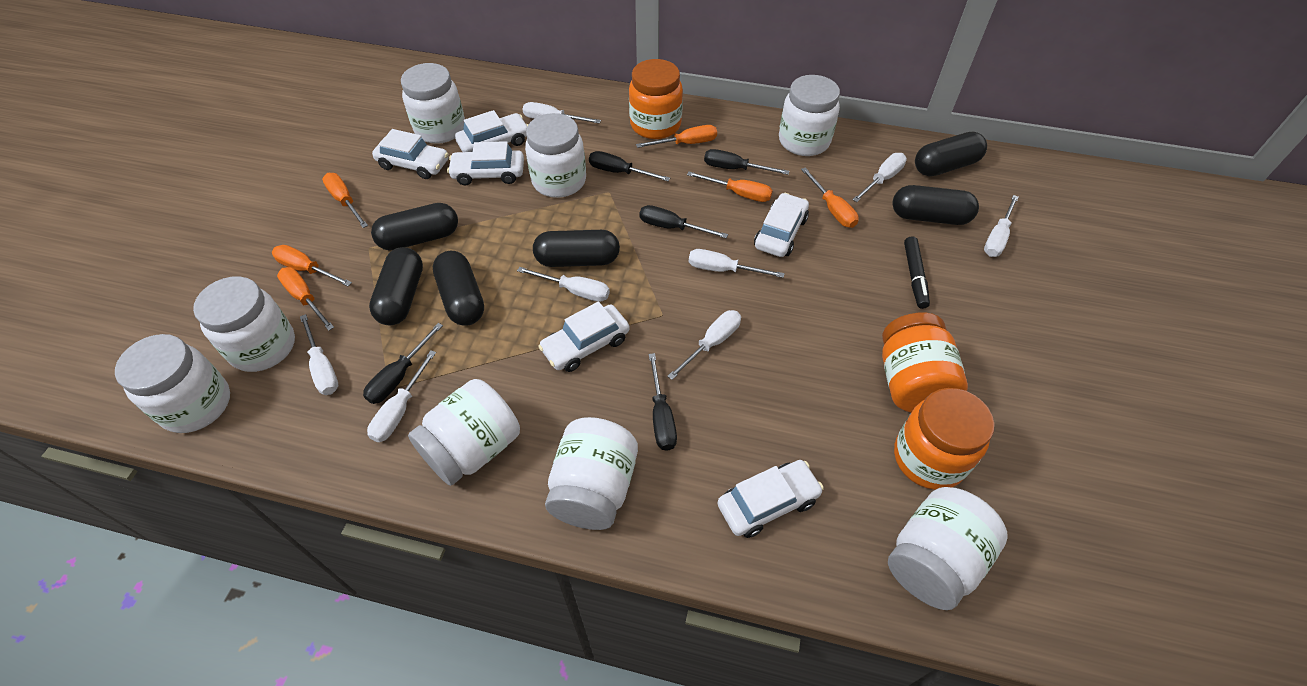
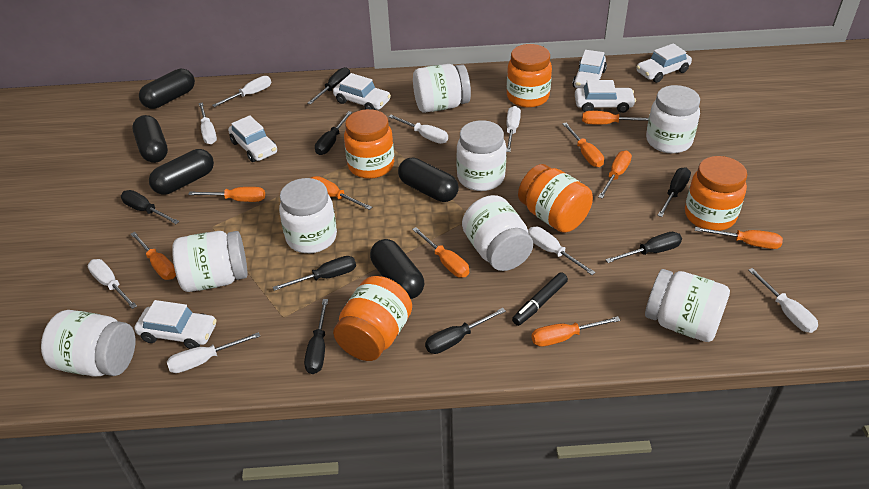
black capsule: [369,247,423,325] [371,203,458,251] [433,251,484,326] [533,230,620,267] [892,185,979,225] [915,131,987,177] = 6 -> [132,115,168,163] [139,69,195,109] [149,149,214,195] [370,239,424,299] [398,157,459,202] = 5
black screwdriver: [363,323,443,404] [589,151,670,182] [639,205,728,238] [649,353,677,451] [704,149,789,175] = 5 -> [121,190,179,224] [273,256,356,291] [304,299,328,374] [307,67,350,105] [315,111,352,155] [425,308,506,354] [605,232,682,263] [657,167,691,217] = 8
orange jar: [629,59,683,139] [882,313,968,413] [894,388,994,490] = 3 -> [333,276,412,361] [344,109,394,179] [507,44,552,108] [518,164,593,233] [685,156,747,231] = 5
orange screwdriver: [272,245,352,286] [277,267,334,331] [322,173,368,228] [636,125,717,148] [687,171,773,202] [801,167,859,228] = 6 -> [131,232,176,280] [188,187,265,202] [311,176,372,210] [412,227,469,278] [532,316,620,347] [562,123,604,167] [582,111,649,124] [598,150,632,199] [695,227,783,249] = 9

